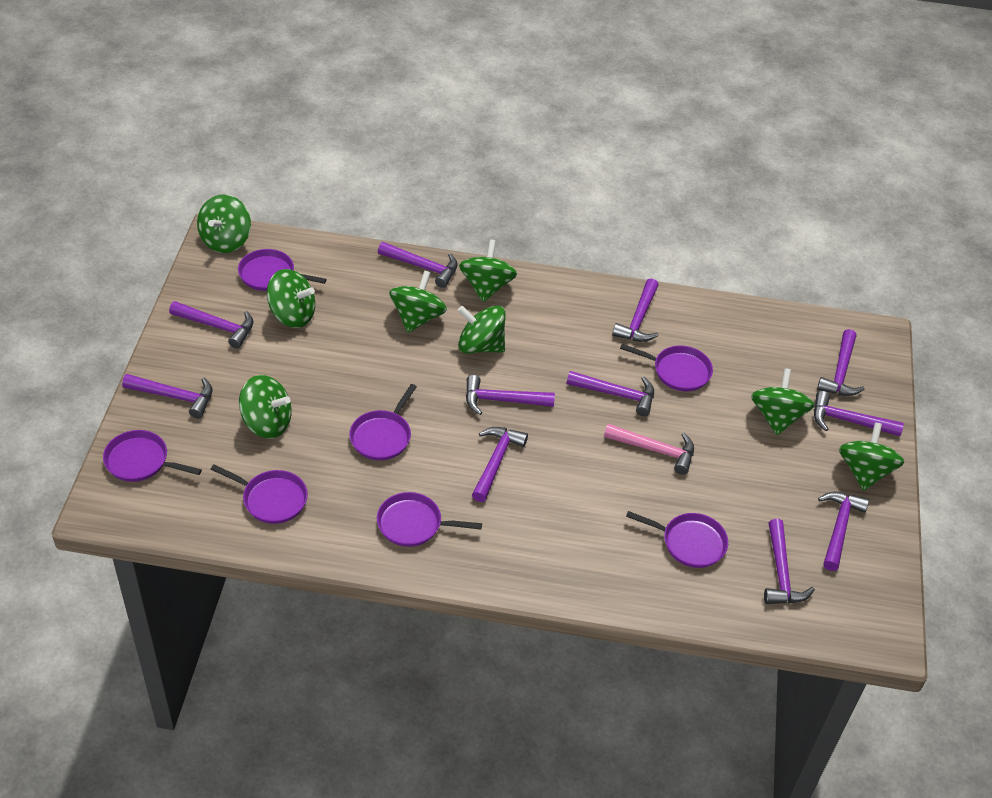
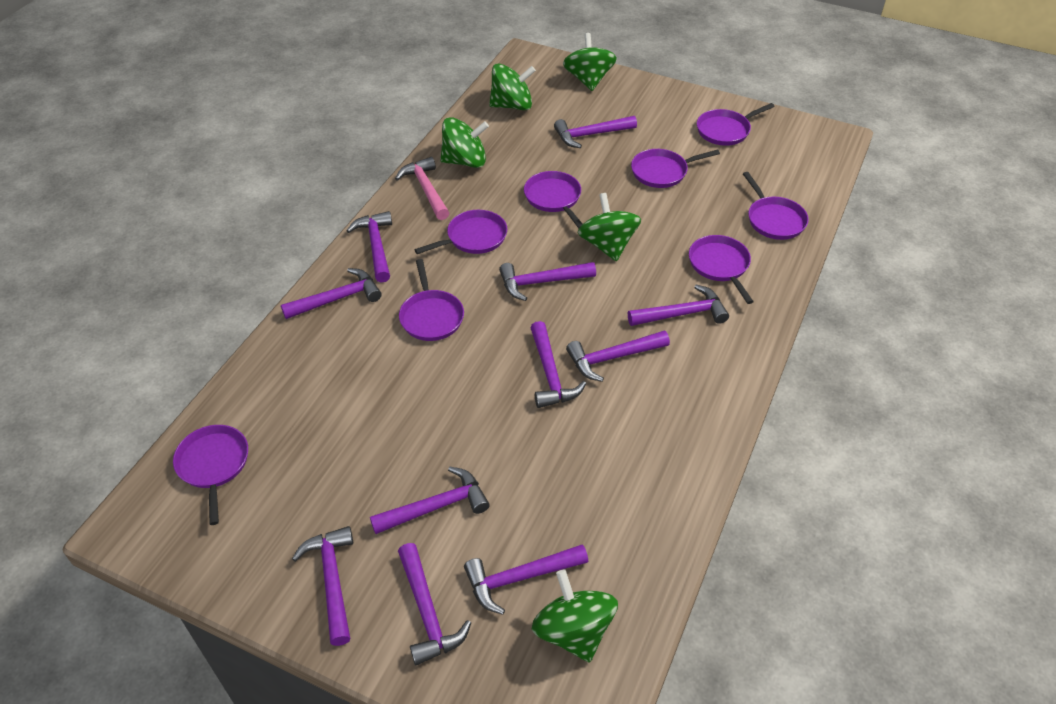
green spinning top: [197,194,251,253] [239,375,292,439] [267,269,315,328] [389,270,447,333] [458,305,505,354] [459,239,517,302] [751,368,815,435] [839,422,904,491] = 8 -> [441,117,489,168] [489,64,536,110] [532,570,618,662] [563,33,617,91] [577,193,641,261] = 5
purple pan: [103,430,202,482] [210,464,308,524] [238,249,327,291] [349,384,417,460] [377,492,482,547] [620,344,713,391] [626,511,728,568] = 7 -> [173,425,248,525] [399,259,464,341] [414,210,507,254] [524,171,583,228] [631,149,720,188] [689,235,754,304] [697,103,775,146] [743,172,809,240] = 8

